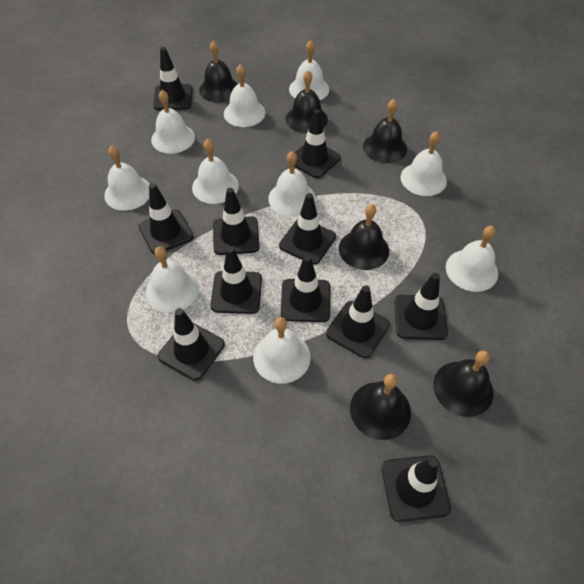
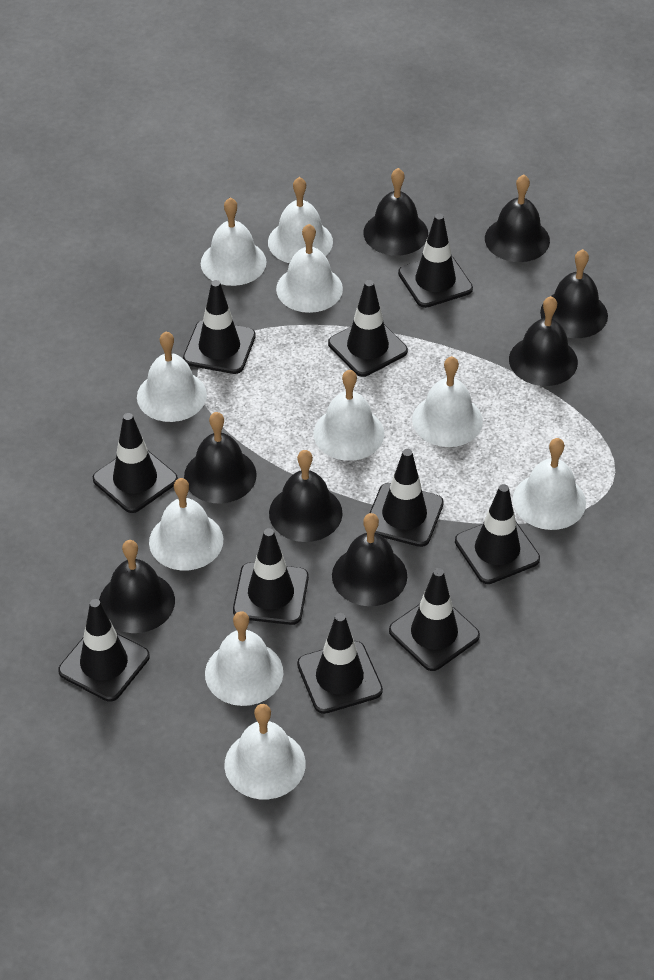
black bell: [199,40,238,103] [286,70,328,133] [339,204,389,270] [350,374,411,440] [363,99,407,163] [433,350,494,417] = 6 -> [99,540,175,633] [184,412,257,503] [269,450,343,542] [332,513,407,606] [363,168,428,256] [485,175,550,262] [509,296,578,386] [540,249,608,338] = 8
black traffic cone: [139,183,194,254] [153,47,193,110] [158,308,225,381] [210,247,262,314] [213,188,259,255] [279,193,336,265] [281,255,330,322] [295,109,341,178] [326,285,390,358] [382,455,451,522] [394,273,448,340] = 11 -> [58,599,149,702] [93,413,178,513] [183,280,256,374] [233,528,309,625] [297,613,383,714] [328,280,408,377] [370,449,444,547] [389,568,480,671] [398,214,473,308] [455,484,540,584] = 10

